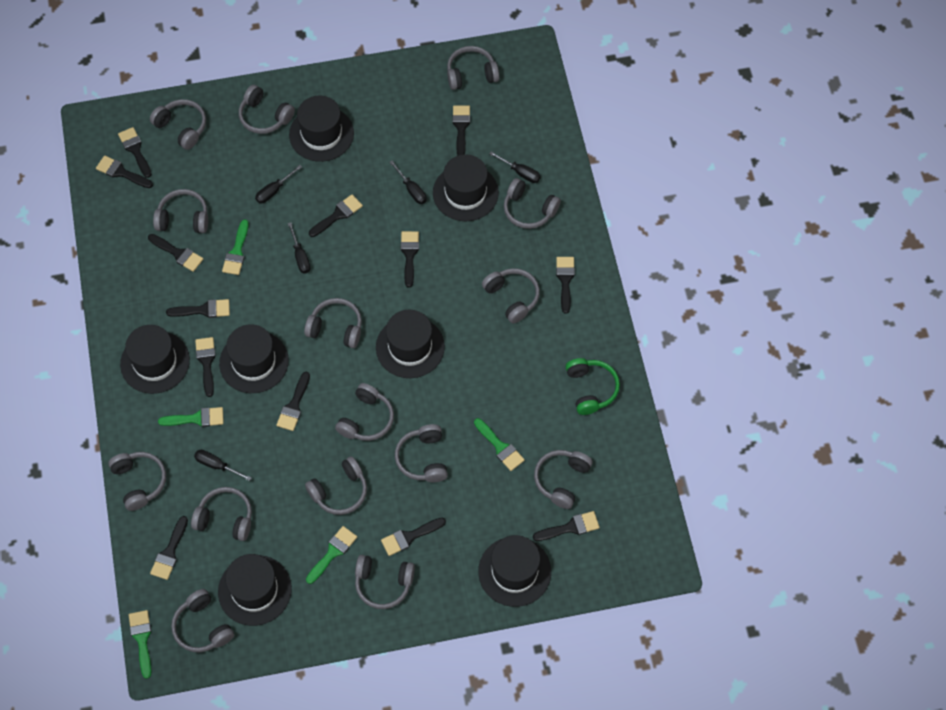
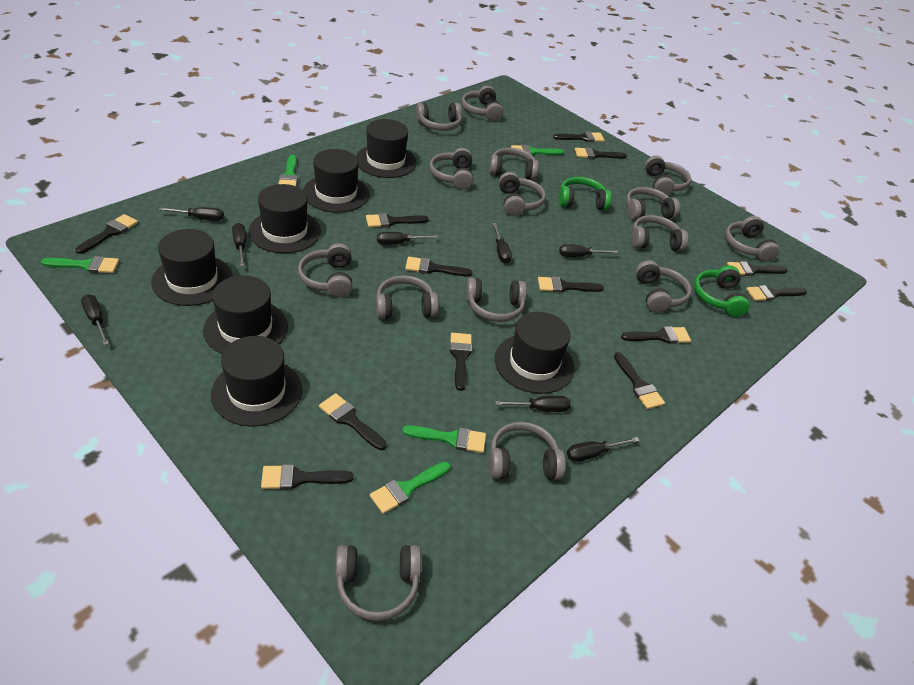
black screwdriver: [194,450,252,481] [255,165,302,203] [288,222,311,274] [389,161,427,204] [489,151,541,183] = 5 -> [81,295,109,345] [159,207,224,221] [232,223,246,266] [377,232,438,245] [492,223,512,263] [495,396,571,412] [559,244,618,257] [567,437,639,462] = 8
green headphones: [566,358,620,415] = 1 -> [559,177,612,211] [694,265,750,317] = 2

